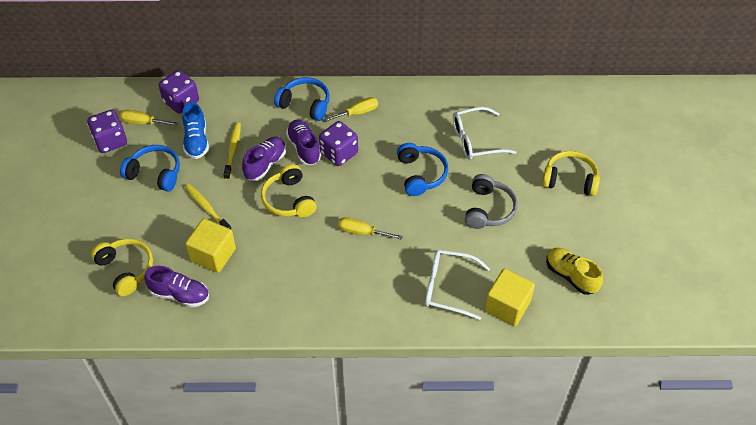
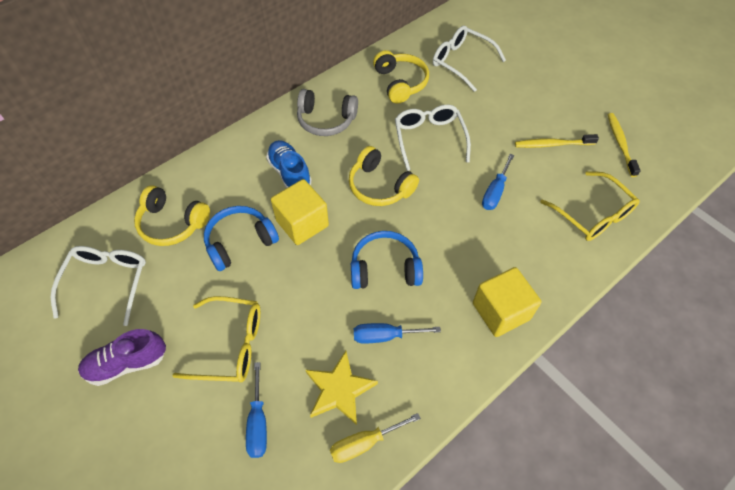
blue headphones: [120,145,180,192] [274,77,330,121] [397,143,448,196] = 3 -> [204,206,279,271] [351,231,423,289] = 2
blue screwdriver: none = 0 -> [246,362,267,458] [354,323,441,344] [482,154,514,210] = 3
purple dice: [87,110,127,153] [159,70,199,113] [319,121,358,166] = 3 -> none = 0
purple shoe: [144,266,209,307] [242,137,286,181] [286,120,321,165] = 3 -> [78,329,166,386] = 1
white glasses: [425,250,490,320] [453,107,517,160] = 2 -> [51,246,146,326] [395,105,471,171] [433,26,506,92] = 3
yellow glasses: none = 0 -> [172,296,260,382] [540,171,640,241] = 2
yellow screwdriver: [119,110,179,126] [322,97,378,123] [338,217,403,240] = 3 -> [330,413,421,463] = 1
yellow shoe: [546,248,603,295] = 1 -> none = 0
yellow star: none = 0 -> [306,351,378,425] = 1

